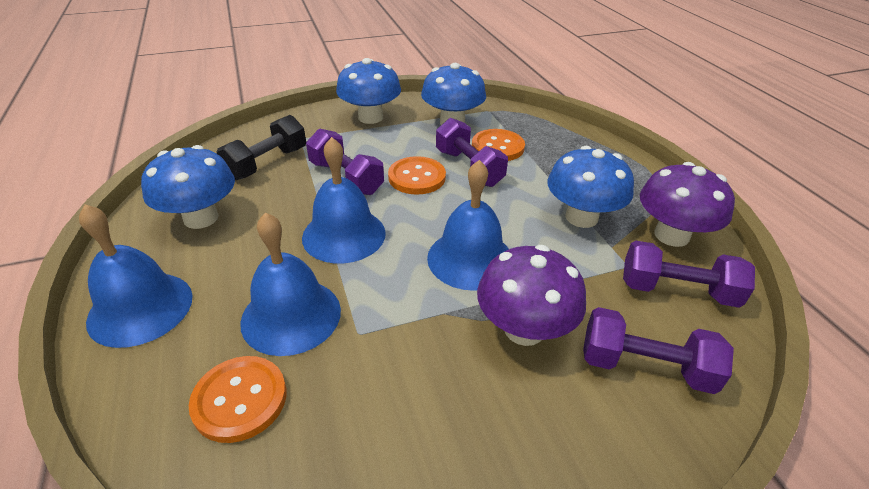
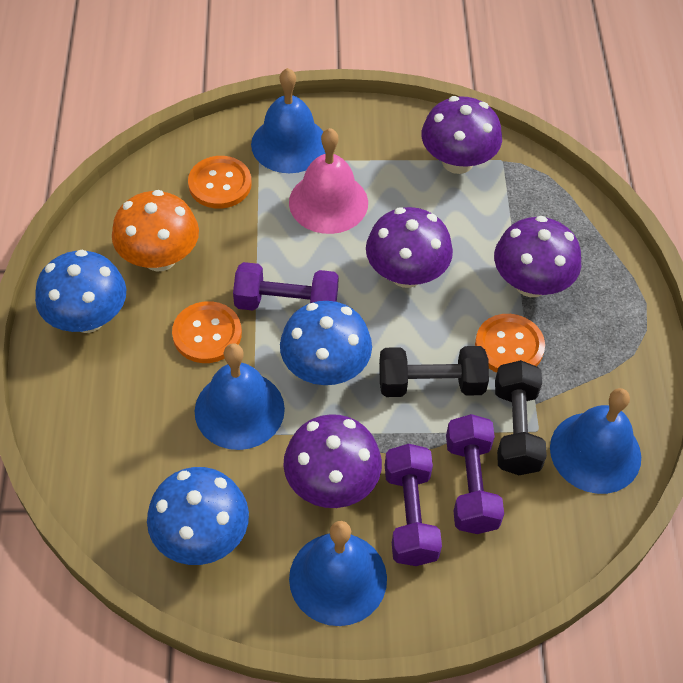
black dumbbell: [217,115,306,180] = 1 -> [379,346,489,397] [495,360,547,475] = 2
blue mushroom: [141,145,235,229] [336,58,401,124] [421,63,486,125] [548,146,634,228] = 4 -> [35,250,126,333] [147,467,249,565] [280,301,372,385] = 3
orange mushroom: none = 0 -> [112,190,199,272] = 1
pink bell: none = 0 -> [289,128,368,234] = 1
purple dumbbell: [306,128,384,195] [436,118,508,187] [583,307,734,394] [623,241,755,308] = 4 -> [233,262,339,310] [385,444,442,566] [446,414,504,534] = 3
purple mushroom: [477,245,586,346] [640,162,735,247] = 2 -> [283,414,382,508] [366,207,453,288] [421,96,502,174] [494,216,581,297] = 4

